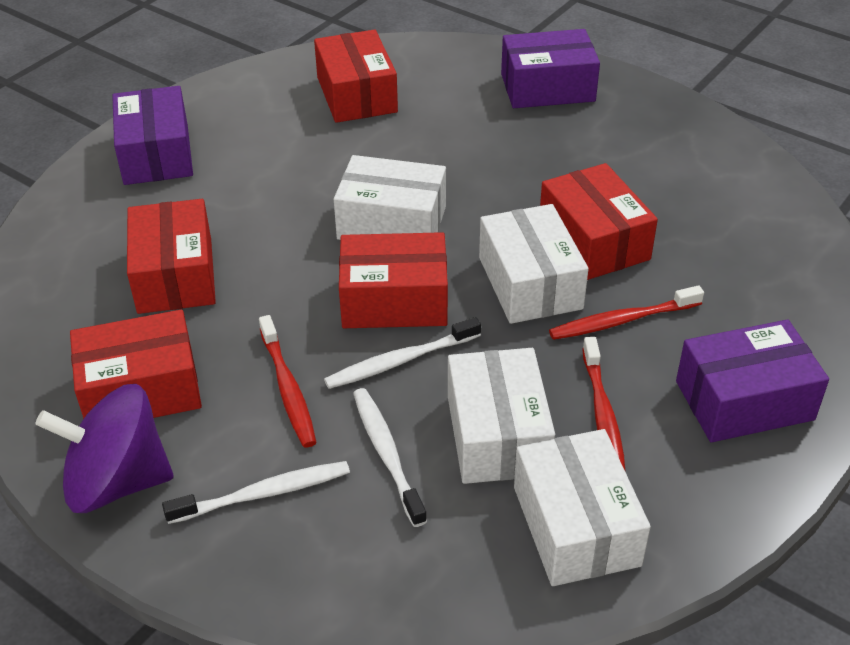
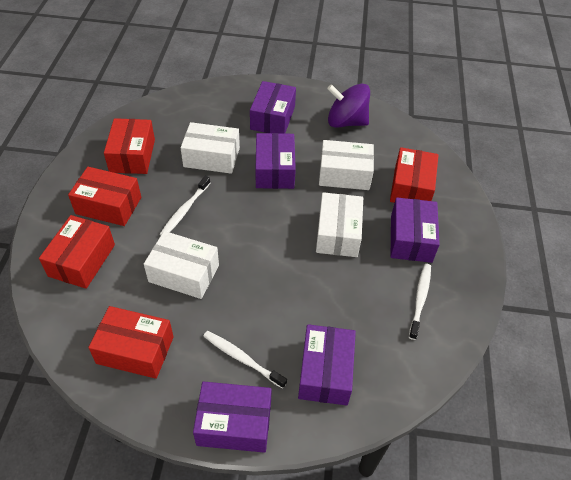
purple box: [112,86,193,185] [501,29,600,108] [676,320,829,442] = 3 -> [193,381,272,453] [250,81,296,134] [256,133,296,189] [298,324,356,406] [391,197,440,263] = 5
red toothbrush: [259,315,317,448] [549,285,704,340] [582,337,626,472] = 3 -> none = 0

